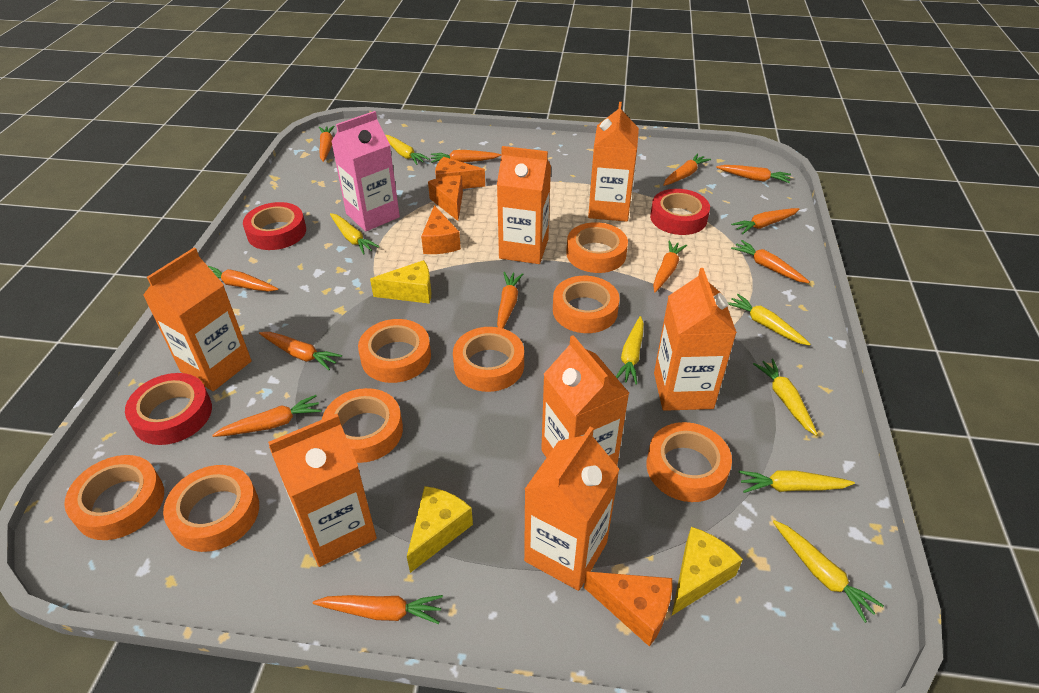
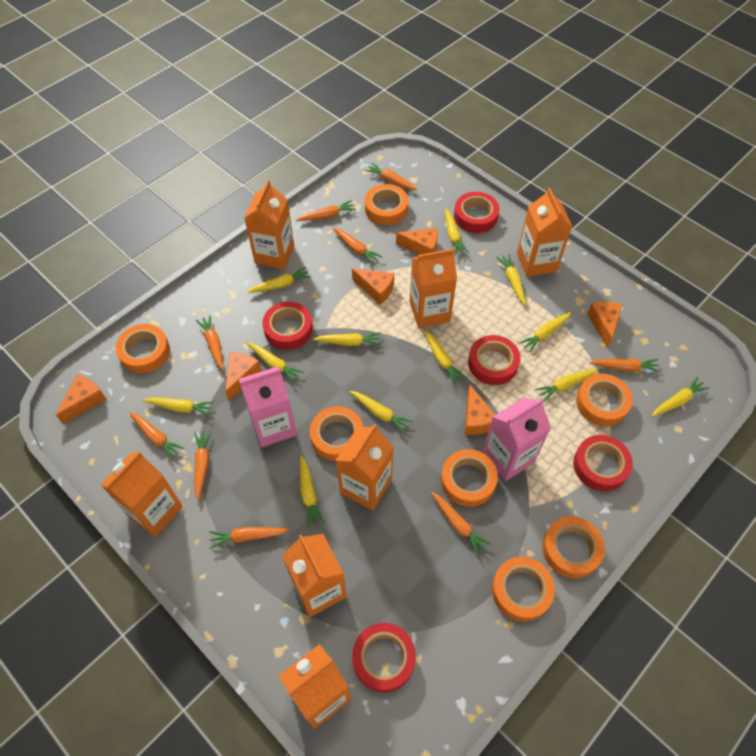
orange carrot: [208,266,278,292] [212,395,321,437] [259,332,342,370] [313,595,443,624] [319,126,335,162] [431,150,501,163] [497,272,523,328] [653,240,687,292] [663,153,711,186] [716,165,791,183] [731,208,799,234] [731,240,810,283] = 12 -> [129,412,185,460] [194,431,211,501] [196,315,224,370] [209,527,289,549] [296,200,356,221] [333,228,382,265] [365,163,418,190] [431,492,491,556] [590,359,661,372] = 9
orange cheese: [421,205,461,254] [428,175,463,221] [435,157,485,189] [584,572,672,647] = 4 -> [56,375,106,424] [225,352,262,401] [352,269,394,305] [396,228,438,255] [465,385,495,435] [587,302,622,348] = 6
orange tape: [64,455,164,540] [163,465,259,552] [322,388,403,463] [358,319,431,383] [453,327,524,392] [553,276,620,333] [566,222,628,273] [646,422,732,502] = 8 -> [116,324,170,373] [310,406,363,461] [365,184,409,225] [441,449,498,507] [492,557,555,622] [542,516,605,579] [576,374,633,426] = 7
pink carton: [331,111,400,231] = 1 -> [239,367,297,447] [482,397,551,481] = 2
red tape: [125,373,212,445] [243,202,306,250] [650,189,710,235] = 3 -> [263,302,313,350] [352,623,416,692] [454,192,499,233] [468,335,521,385] [573,435,633,491] = 5
yellow carrot: [330,213,380,255] [385,135,430,165] [616,316,644,385] [728,294,811,346] [738,470,855,493] [753,359,818,436] [773,520,884,623] = 7 -> [143,398,214,416] [247,342,304,383] [248,267,311,293] [300,456,325,527] [313,332,381,346] [350,391,413,434] [424,330,466,384] [445,209,469,256] [496,254,526,305] [519,312,571,353] [535,368,598,402] [652,376,709,417] = 12
yellow cheese: [370,260,431,304] [407,486,473,573] [672,527,743,615] = 3 -> none = 0

